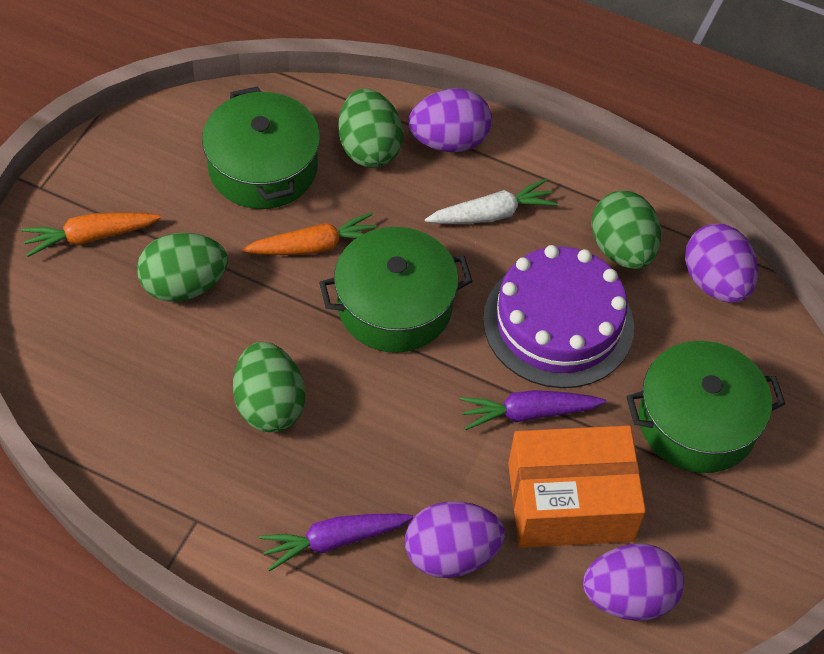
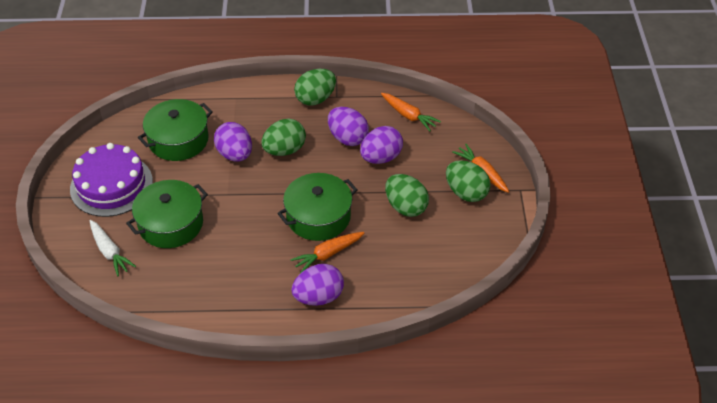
orange box: [508,425,646,548] = 1 -> none = 0
orange carrot: [21,212,162,257] [242,212,377,255] = 2 -> [290,232,364,273] [381,93,441,131] [452,144,509,193] = 3
purple carrot: [259,513,413,571] [460,390,606,430] = 2 -> none = 0

